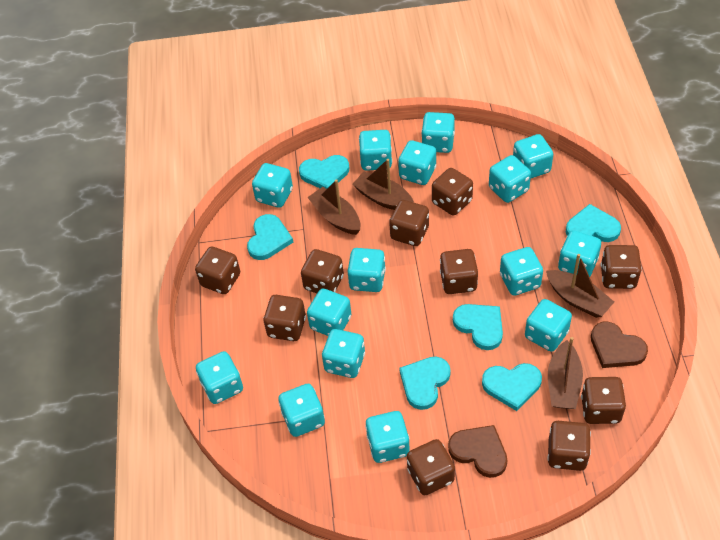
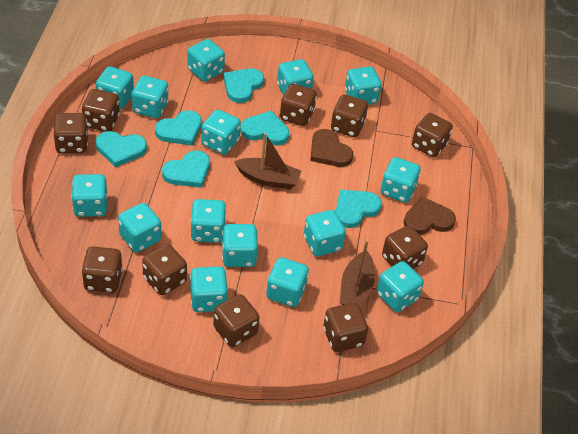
brown boat: [307,179,360,235] [352,159,414,210] [546,254,614,318] [548,337,583,409] = 4 -> [234,133,301,189] [340,239,375,309] = 2

